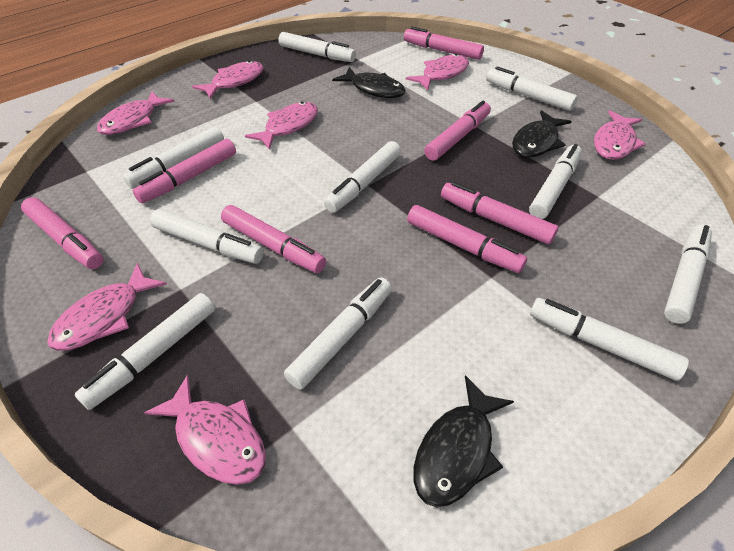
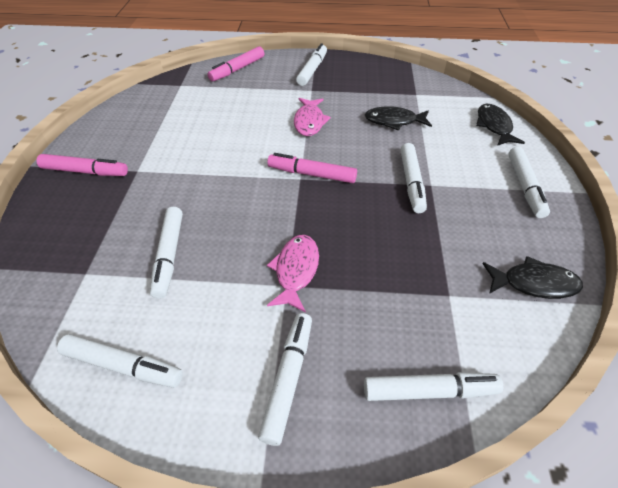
pink fish: [47,263,167,351] [97,91,175,135] [144,375,266,485] [192,61,263,99] [245,102,318,150] [406,54,469,90] [594,110,646,160] = 7 -> [267,235,319,313] [294,98,331,136] = 2
pink marker: [21,197,103,269] [133,139,236,203] [221,205,326,273] [404,26,484,60] [407,205,527,273] [424,101,491,161] [441,182,558,245] = 7 -> [36,154,128,176] [208,46,264,82] [267,153,357,183] = 3
white marker: [75,293,215,410] [123,127,224,189] [150,209,264,264] [279,32,356,62] [284,277,392,390] [324,141,401,213] [486,66,578,111] [529,144,582,219] [530,298,689,381] [664,225,712,324] = 10 -> [57,334,183,388] [150,207,183,299] [258,313,312,446] [296,43,327,86] [364,372,503,401] [400,143,427,213] [508,147,550,218] = 7

